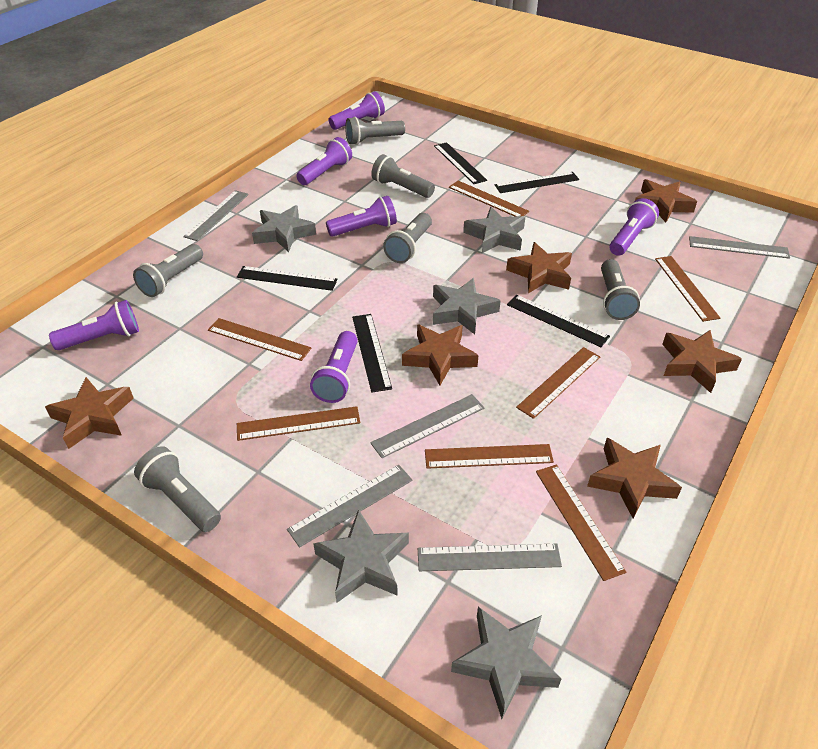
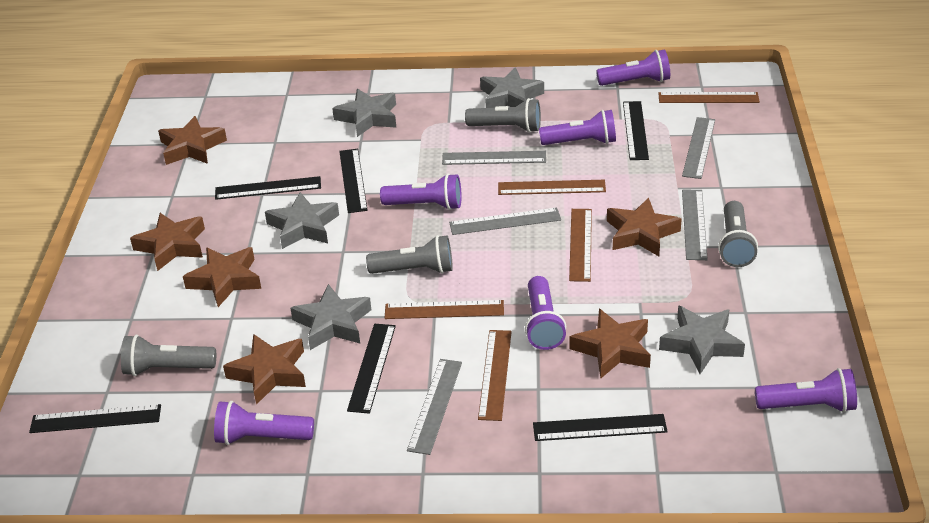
black ruler: [237,266,338,291] [352,314,392,393] [434,142,487,184] [495,172,579,193] [507,295,610,347] = 5 -> [29,404,161,433] [215,176,321,200] [339,149,368,213] [347,324,396,414] [533,414,668,441] [623,101,649,160] = 6
brown ruler: [208,318,311,361] [237,406,360,441] [425,444,554,469] [449,181,529,216] [516,347,600,419] [536,464,626,581] [655,256,720,322] = 7 -> [385,300,504,319] [478,330,512,421] [498,180,606,195] [569,209,592,282] [658,92,760,103] = 5
grey flashlight: [133,244,203,297] [134,446,221,532] [345,117,405,145] [371,154,435,198] [383,213,432,263] [601,259,640,320] = 6 -> [121,335,216,376] [366,235,453,274] [465,98,541,133] [718,201,758,267] = 4

